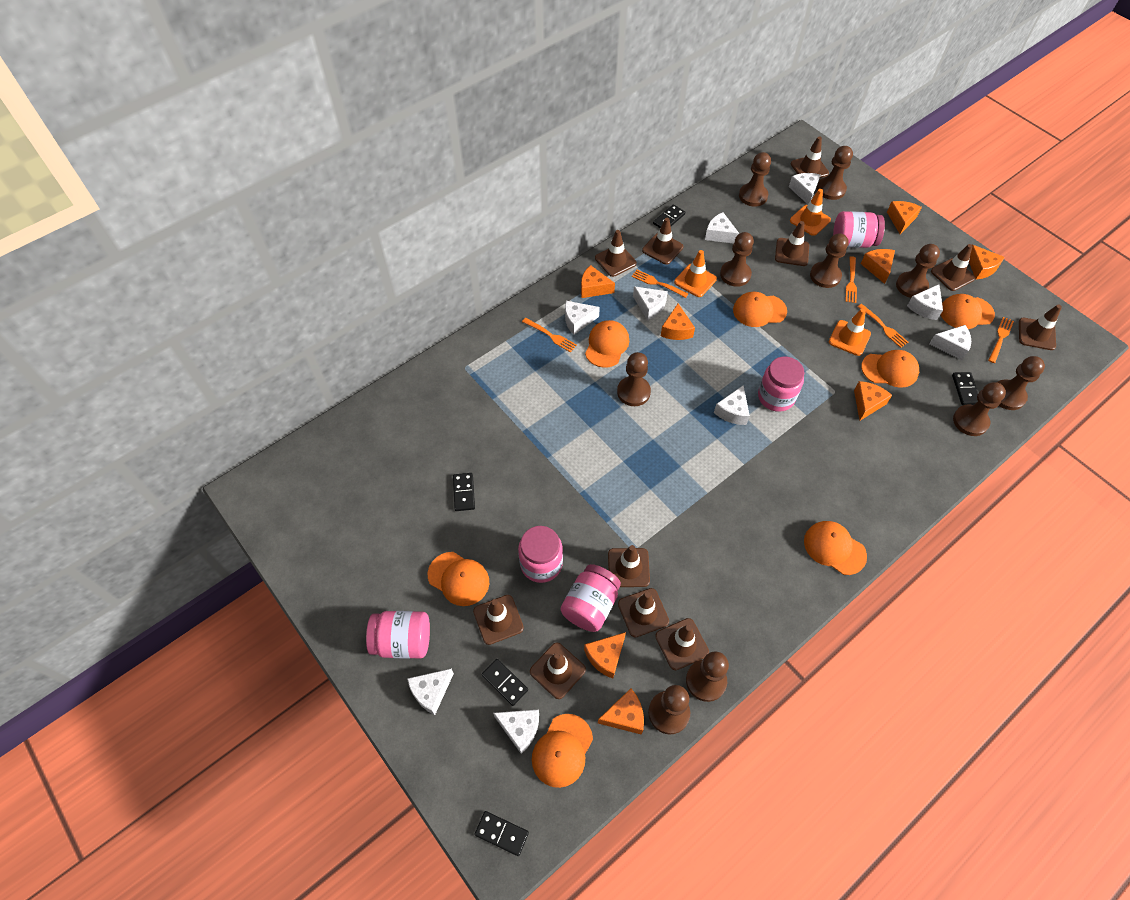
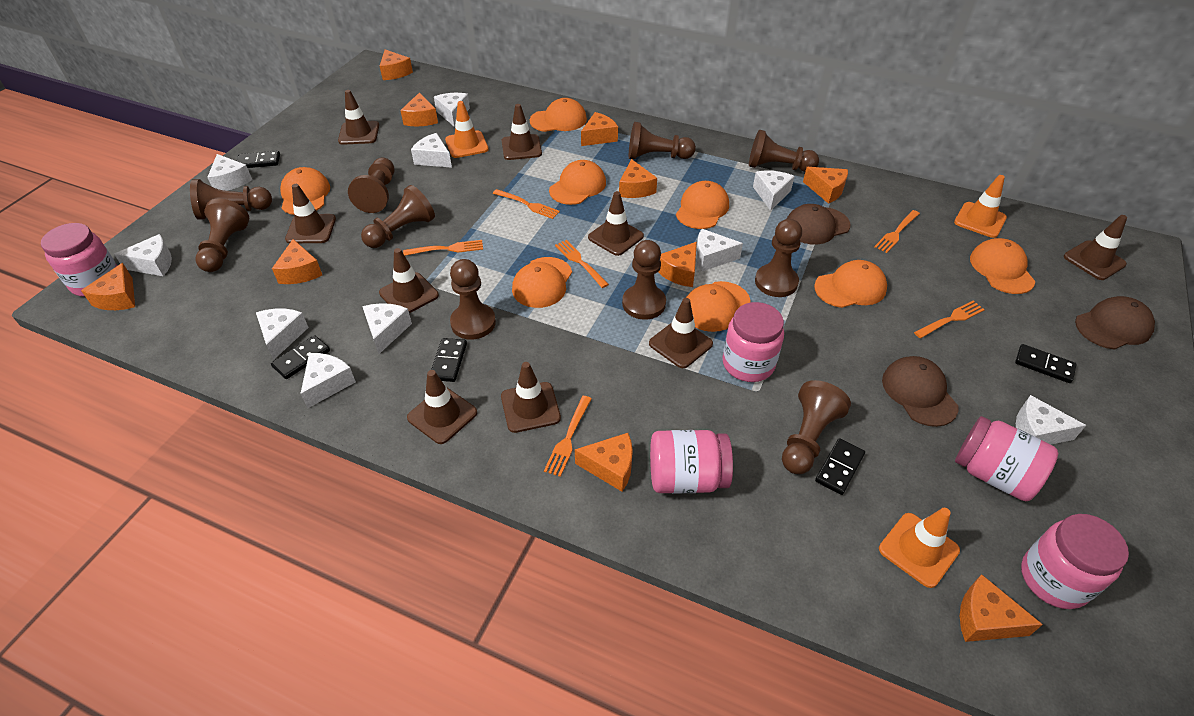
brown cap: none = 0 -> [787,204,851,244] [882,356,959,427] [1075,296,1155,349] = 3
brown traffic cone: [473,595,524,645] [530,642,586,699] [595,230,637,277] [608,545,650,587] [618,588,669,637] [642,218,684,265] [655,618,709,670] [775,221,809,266] [791,136,829,178] [931,244,975,291] [1019,305,1062,350] = 11 -> [285,184,336,243] [338,90,379,145] [379,248,439,313] [407,370,477,444] [501,362,561,433] [502,104,542,160] [588,191,644,256] [649,298,713,368] [1064,215,1127,280] = 9
orange cap: [428,552,489,606] [532,714,593,788] [585,320,629,368] [733,292,787,327] [804,521,867,575] [861,350,919,388] [941,294,995,329] = 7 -> [280,167,330,215] [512,257,572,308] [530,98,587,132] [549,160,606,205] [676,181,729,229] [686,281,751,332] [814,260,887,308] [970,238,1035,294] = 8
orange cheese: [581,265,615,298] [584,632,626,679] [598,689,644,735] [661,304,695,340] [854,381,892,421] [861,249,895,284] [887,201,922,234] [969,245,1005,279] = 8 -> [81,263,135,310] [272,239,322,284] [380,49,413,80] [400,92,438,126] [575,433,633,492] [581,112,618,146] [619,159,657,198] [658,242,697,287] [803,167,848,204] [960,574,1043,642] = 10
orange fork: [522,318,577,353] [632,270,688,298] [845,256,857,303] [857,304,908,348] [988,317,1014,363] = 5 -> [403,240,483,256] [493,189,560,219] [544,396,592,477] [555,240,609,288] [874,210,920,253] [914,301,985,338] = 6
white cheese: [407,669,454,715] [493,709,539,754] [565,301,600,335] [633,286,668,321] [705,212,740,244] [714,385,750,425] [789,173,820,204] [907,284,943,320] [929,325,971,360] = 9 -> [114,234,172,276] [207,154,252,191] [256,309,309,360] [300,353,356,408] [362,303,412,354] [411,133,452,168] [434,93,470,127] [696,229,743,271] [753,171,795,211] [1016,395,1086,445] = 10

